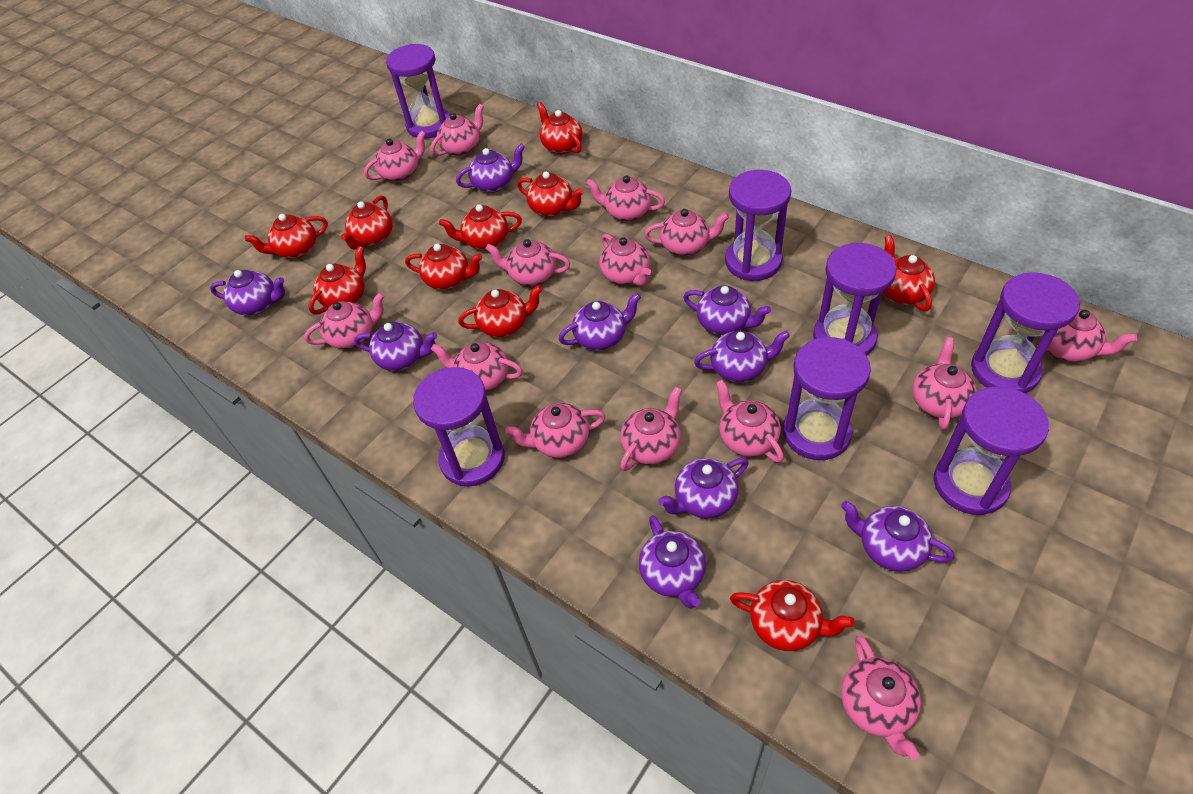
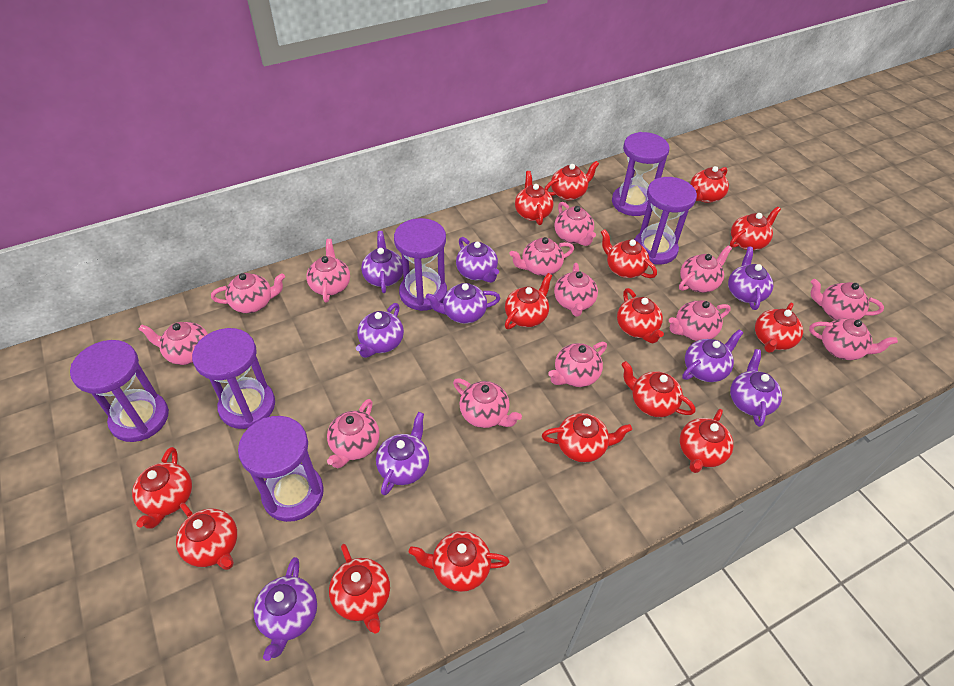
pink teapot: [304,292,384,349] [364,131,426,182] [431,104,484,156] [431,342,523,392] [486,239,570,286] [505,403,606,458] [586,175,665,222] [600,234,651,286] [620,387,682,471] [644,209,729,256] [716,380,784,463] [841,636,921,760] [912,337,977,430] [1040,309,1137,362] = 14 -> [138,322,208,365] [211,273,285,313] [306,239,350,303] [327,399,380,468] [453,378,522,428] [510,237,574,276] [548,342,607,387] [554,202,596,246] [554,263,598,317] [669,300,731,341] [679,245,732,293] [809,319,898,360] [811,279,884,320] = 13
purple hourglass: [386,44,450,139] [413,367,505,487] [725,170,791,281] [783,337,871,460] [813,243,897,356] [934,387,1049,515] [971,272,1080,393] = 7 -> [70,340,169,442] [192,328,275,429] [238,416,324,522] [394,218,447,311] [612,132,670,216] [634,177,697,264] = 6
red teapot: [245,214,328,258] [308,246,366,315] [341,196,393,250] [405,244,482,290] [439,204,522,250] [458,285,543,337] [517,172,584,217] [537,102,583,154] [730,580,855,651] [882,235,935,311] = 10 -> [132,447,192,528] [176,503,237,570] [329,544,390,633] [409,531,510,592] [505,273,552,329] [515,171,553,225] [542,413,632,463] [545,161,599,200] [601,229,657,278] [617,288,664,343] [621,361,696,417] [680,409,733,473] [690,166,729,203] [730,206,781,250] [755,303,803,353] = 15

